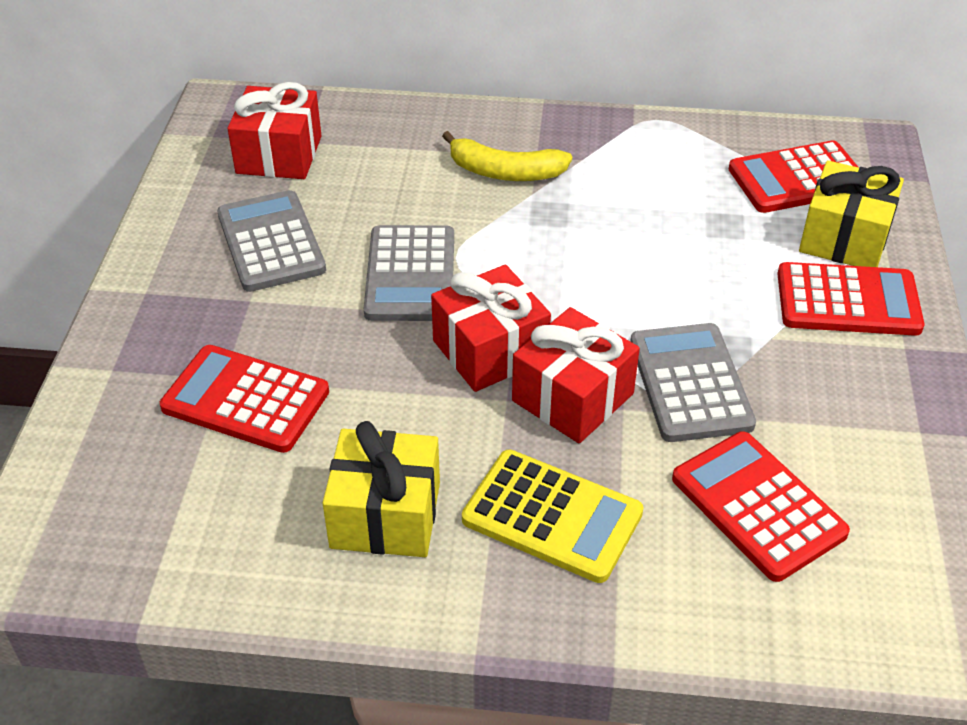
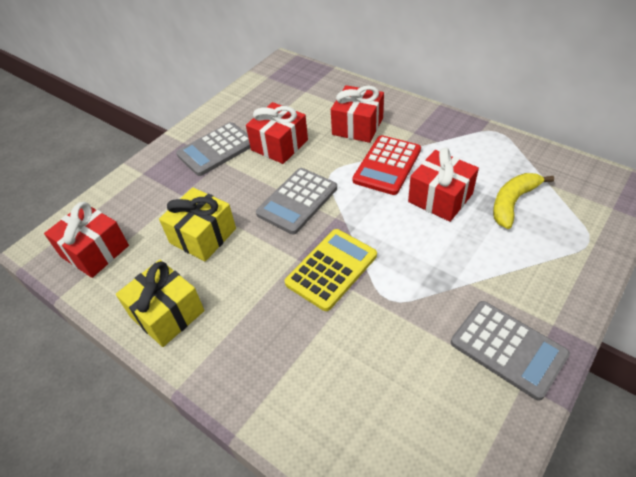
red calculator: [160,345,329,453] [672,431,850,582] [729,140,859,213] [777,262,924,336] = 4 -> [353,135,421,195] = 1
red gift: [227,82,322,179] [431,264,551,392] [512,307,640,443] = 3 -> [44,202,129,278] [246,102,308,164] [331,85,384,143] [408,148,479,222] = 4

